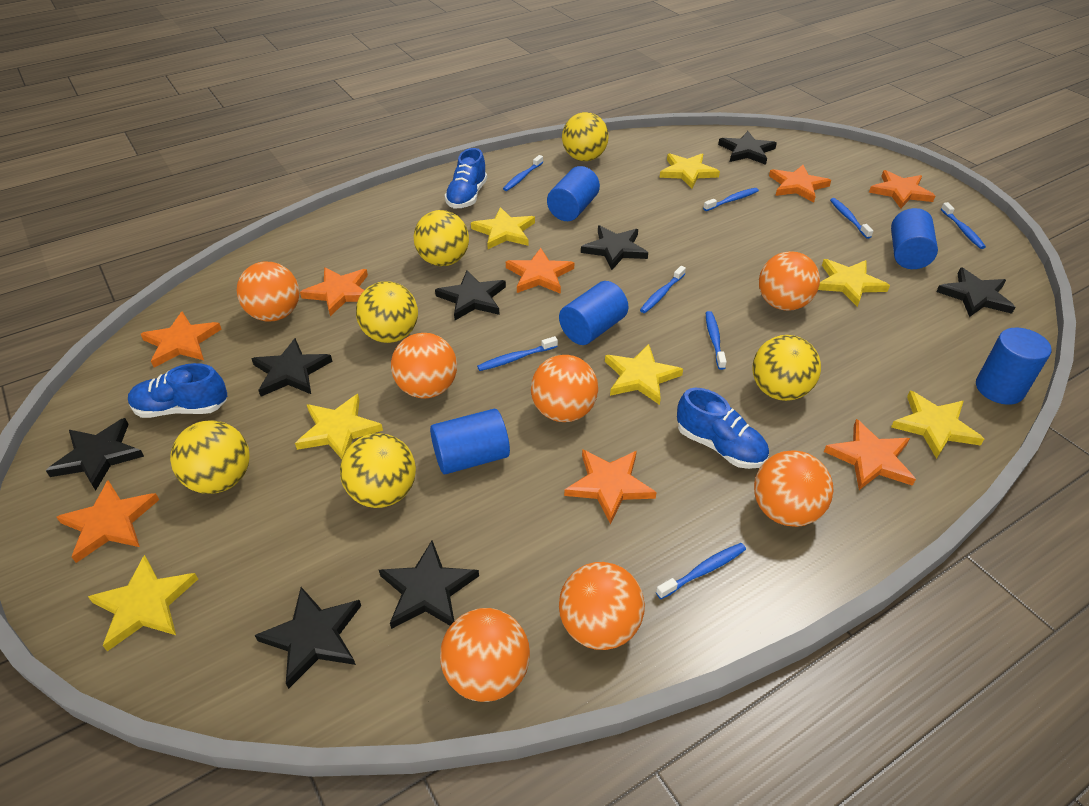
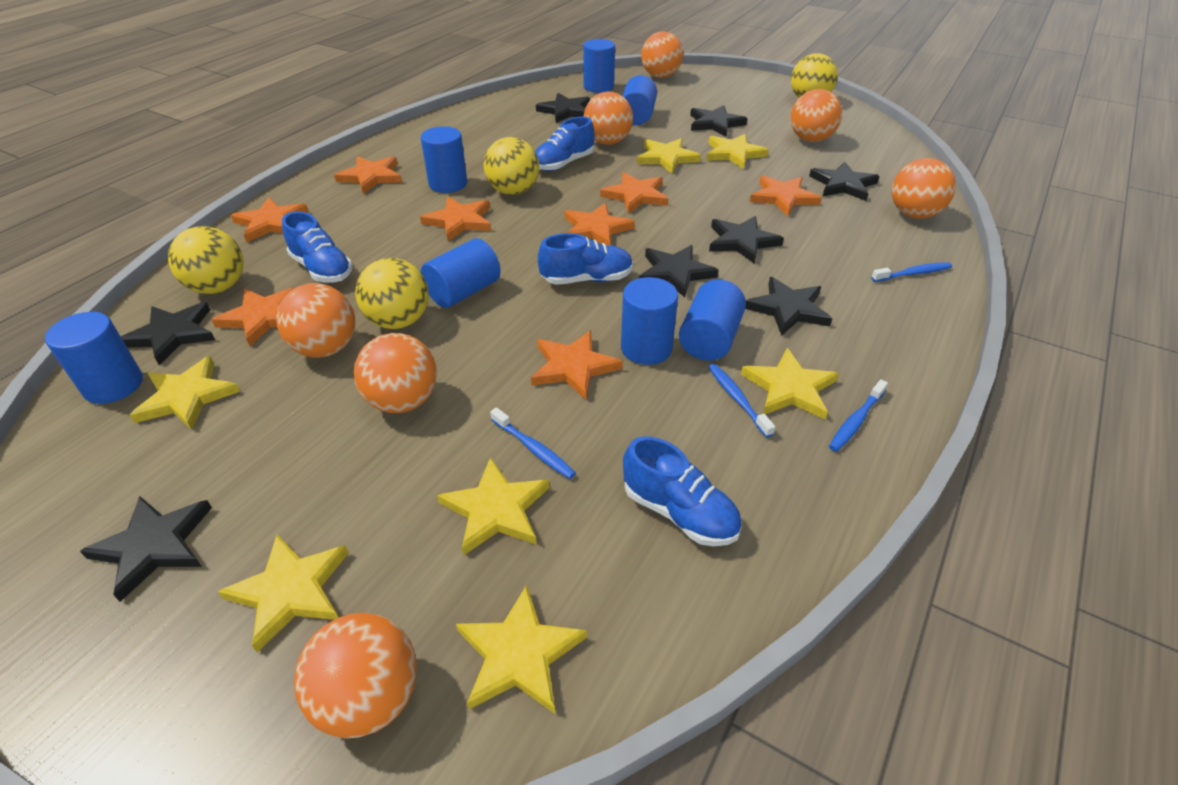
blue cylinder: [430,409,510,474] [547,166,600,221] [559,281,629,345] [891,208,938,269] [976,328,1051,405] = 5 -> [45,312,143,404] [421,126,467,193] [421,238,500,308] [583,39,615,93] [621,277,678,365] [622,75,657,125] [679,279,746,361] = 7
blue shoe: [128,363,227,418] [445,148,487,208] [677,388,769,469] = 3 -> [282,211,353,283] [535,117,595,171] [538,233,633,285] [623,436,742,546] = 4
blue toothbrush: [477,336,558,371] [503,155,543,191] [640,266,686,313] [656,543,746,599] [703,188,759,211] [706,311,727,370] [830,198,873,239] [941,202,986,249] = 8 -> [490,407,576,479] [708,364,775,438] [829,379,888,452] [871,262,952,282] = 4
yellow ball: [170,420,250,494] [340,433,416,508] [356,281,418,343] [414,210,469,266] [562,112,609,161] [752,335,821,401] = 6 -> [168,226,244,294] [355,258,429,329] [484,137,539,195] [791,53,838,98] = 4

